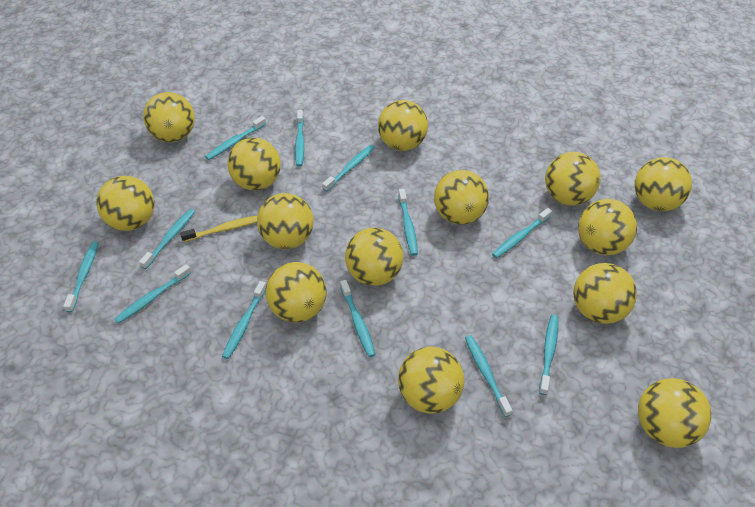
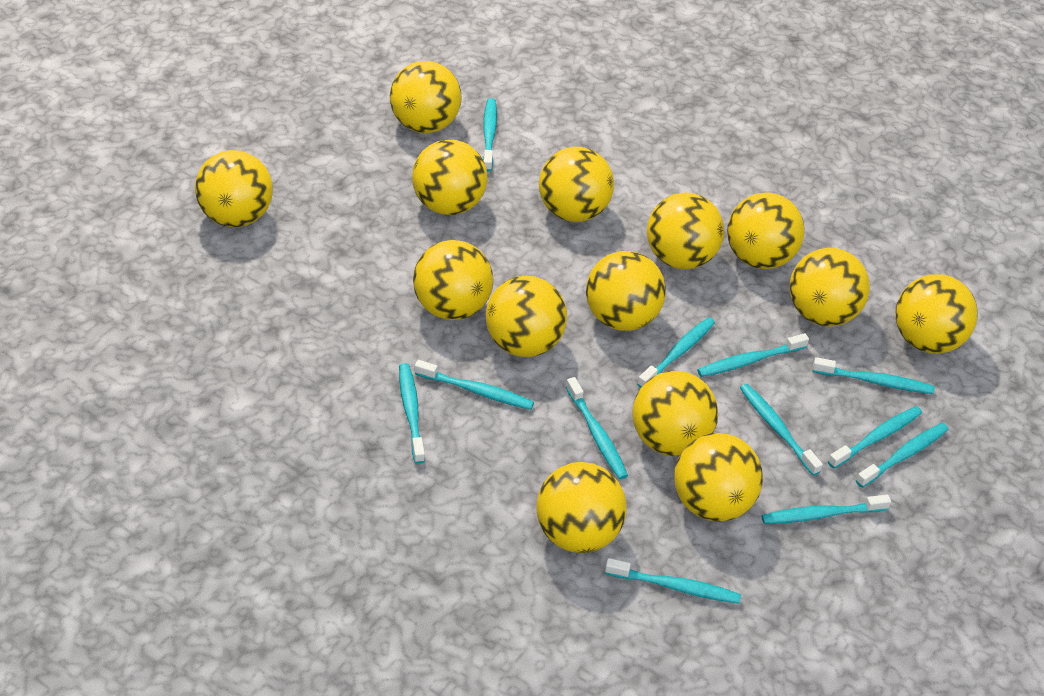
yellow toothbrush: [180,215,258,242] = 1 -> none = 0

